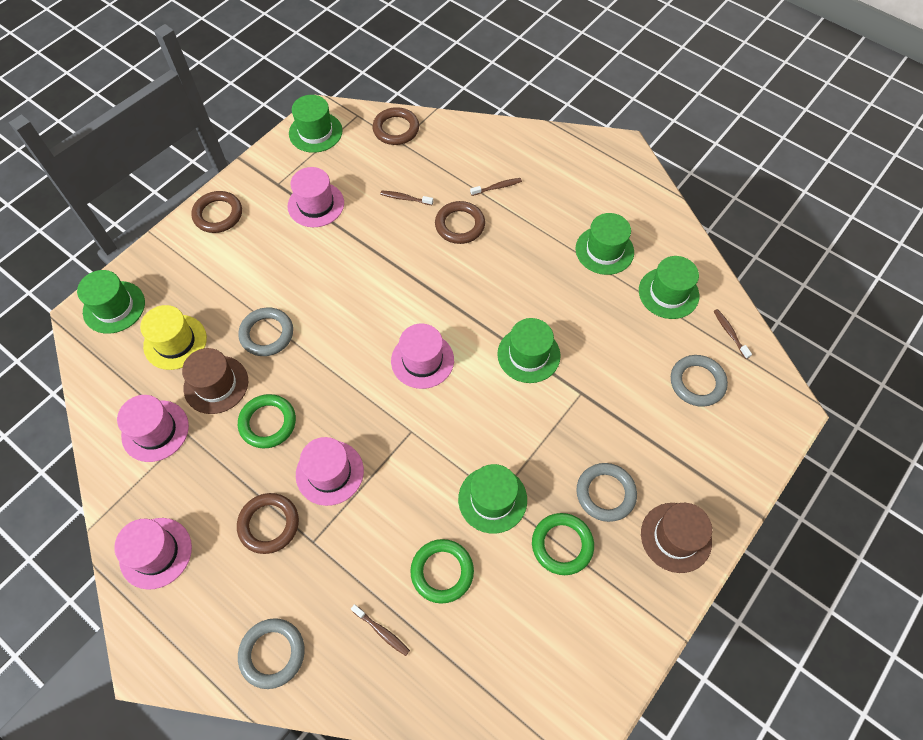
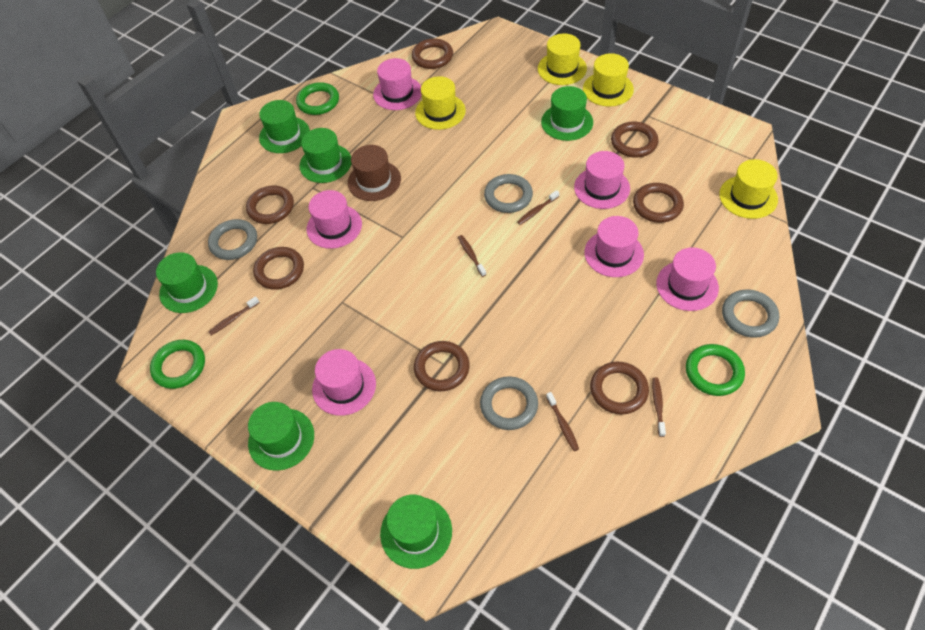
brown hat: [182,348,248,414] [641,503,712,573] = 2 -> [348,145,401,201] = 1
brown ring: [191,191,242,233] [237,493,299,554] [373,107,419,145] [435,201,485,244] = 4 -> [246,185,294,224] [253,247,304,290] [412,38,453,69] [414,341,470,391] [590,362,649,415] [611,121,658,158] [633,183,684,223] = 7
brown toothbrush: [351,604,410,656] [380,191,433,205] [470,178,522,196] [713,309,752,359] = 4 -> [209,296,260,335] [458,235,487,277] [517,190,559,225] [546,392,579,451] [652,377,666,437] = 5
pink hat: [114,518,192,590] [117,395,189,462] [288,167,344,227] [296,437,364,506] [391,324,454,389] = 5 -> [307,190,362,249] [312,349,376,416] [373,58,421,110] [574,151,630,209] [584,216,644,277] [656,247,719,311] = 6
yellow hat: [140,305,207,370] = 1 -> [415,76,466,130] [538,33,587,85] [583,53,634,107] [719,159,778,219] = 4

